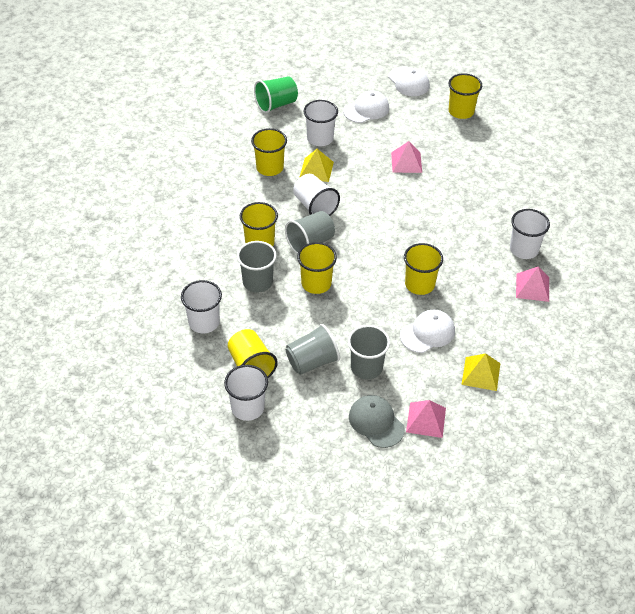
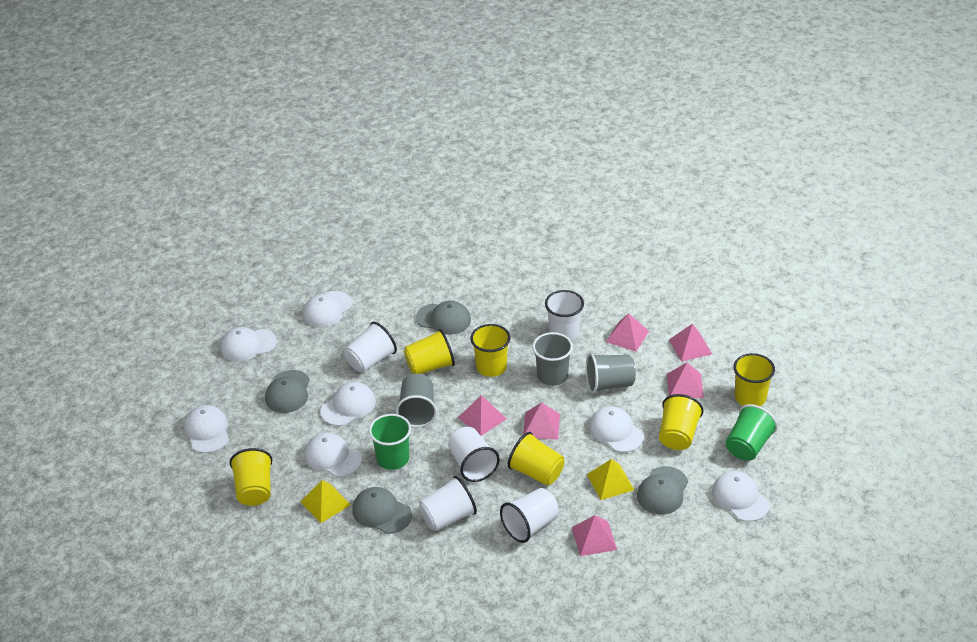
green cup: [254,76,298,113] = 1 -> [369,414,411,470] [726,404,778,461] = 2
grey cap: [349,395,405,448] = 1 -> [265,370,310,413] [352,487,412,534] [416,301,471,335] [637,466,688,514] = 4
grey cup: [237,241,277,293] [285,211,335,254] [286,324,340,375] [348,325,390,380] = 4 -> [396,374,437,428] [532,332,573,386] [586,353,636,393] = 3
pink pyramid: [391,141,422,173] [406,400,446,438] [516,267,549,302] = 3 -> [458,395,507,436] [523,402,560,439] [572,515,617,556] [606,313,649,352] [667,363,704,398] [669,324,712,362] = 6
white cap: [343,90,389,123] [389,66,430,96] [400,309,455,353] = 3 -> [184,405,229,453] [220,327,277,362] [303,291,353,328] [305,433,362,477] [321,382,376,426] [589,406,644,452] [712,471,770,522] = 7

